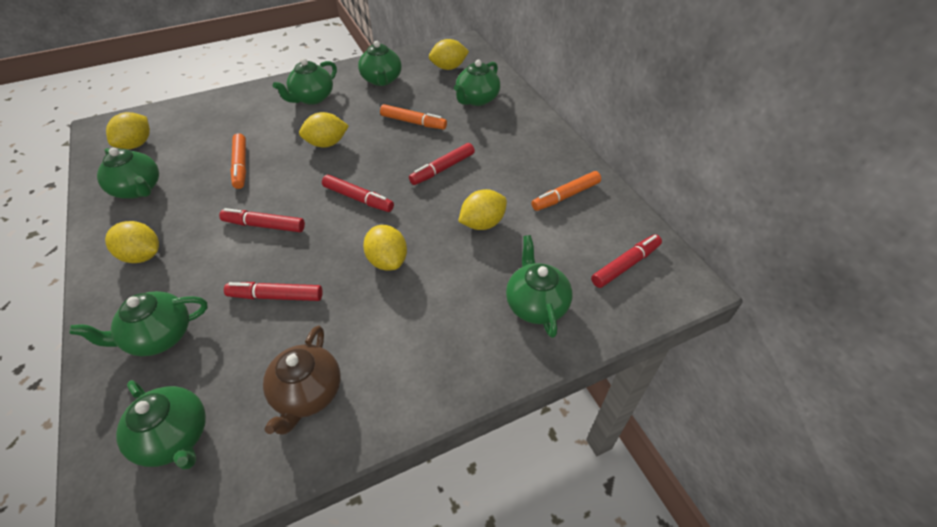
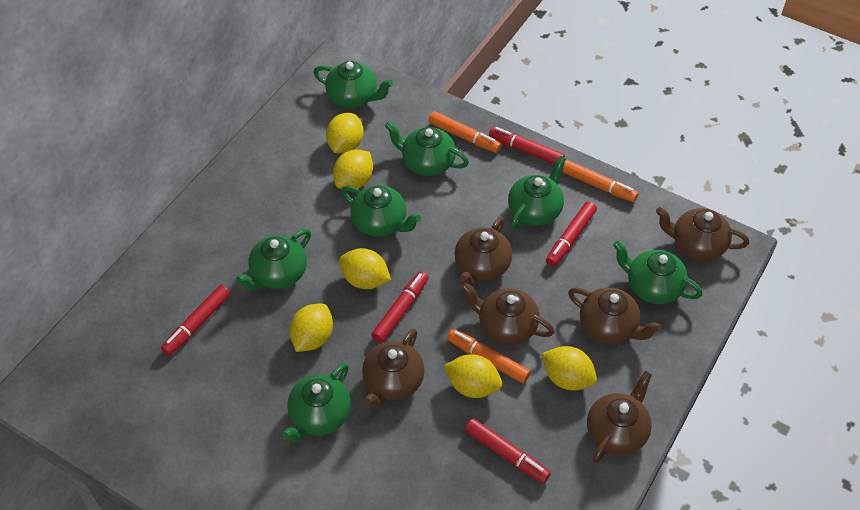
brown teapot: [263,326,341,435] = 1 -> [362,329,425,409] [454,217,512,286] [461,283,554,345] [568,287,662,344] [587,371,652,463] [656,207,749,261] = 6

